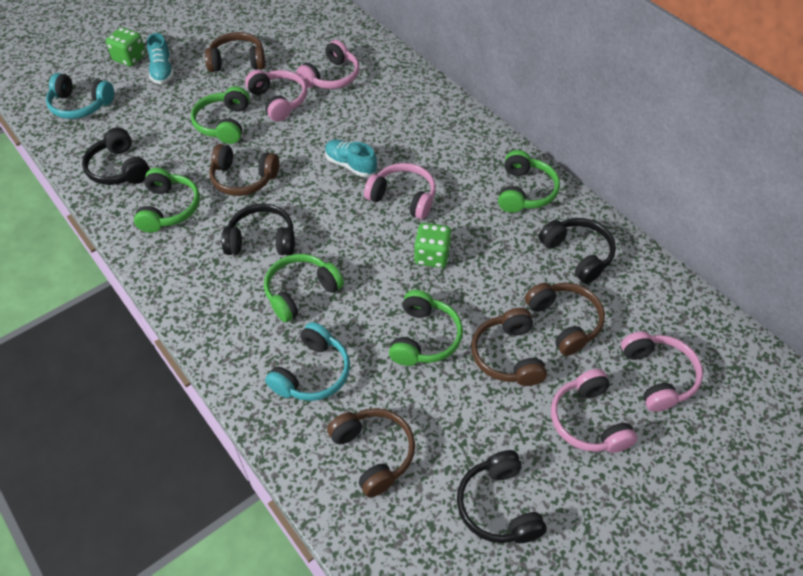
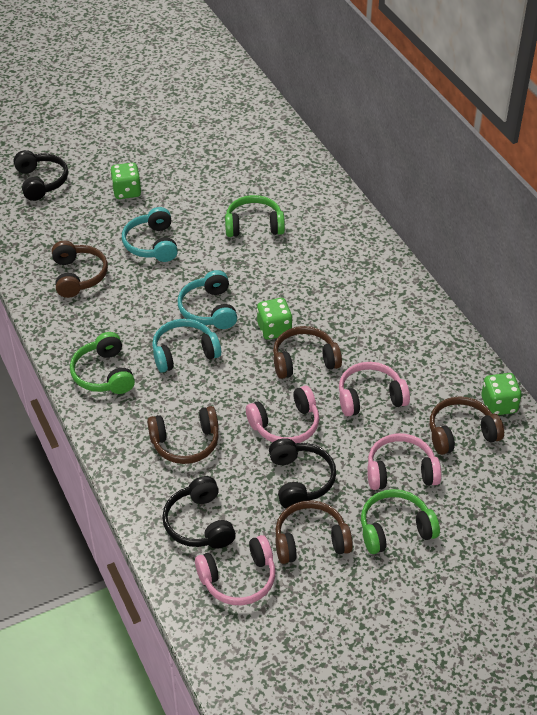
black headphones: [82,127,150,185] [222,203,295,255] [457,450,547,543] [539,218,616,284] = 4 -> [13,150,68,201] [162,476,236,549] [269,438,336,508] = 3
green dice: [106,27,146,66] [414,223,452,268] = 2 -> [110,163,141,199] [257,298,293,340] [481,373,522,415] = 3
green headphones: [134,168,200,233] [191,86,249,144] [264,254,344,322] [389,290,463,366] [498,150,560,213] = 5 -> [70,332,135,394] [225,195,285,237] [361,489,440,554] = 3
pink headphones: [245,70,307,121] [296,40,359,89] [364,163,436,220] [551,369,637,453] [621,331,703,412] = 5 -> [195,535,275,605] [246,386,319,443] [339,362,410,416] [367,433,441,490] = 4
turquoise headphones: [46,73,114,119] [265,322,350,401] = 2 -> [122,207,178,262] [152,319,221,373] [178,270,237,329] = 3
turquoise shoe: [147,33,174,84] [325,140,377,177] = 2 -> none = 0

